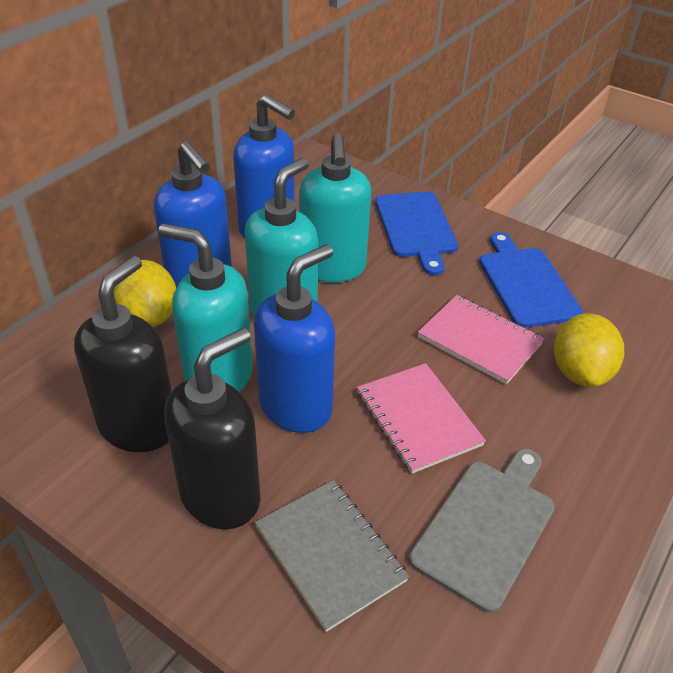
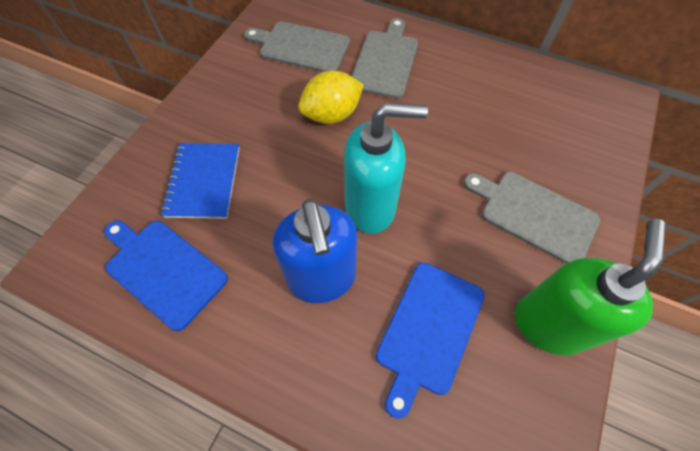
black soap dispenser: [74,256,172,452] [164,328,261,529] = 2 -> none = 0
blue notebook: none = 0 -> [161,143,240,219] = 1
blue soap dispenser: [154,142,232,288] [233,94,295,239] [254,244,335,433] = 3 -> [273,199,357,303] = 1
green soap dispenser: none = 0 -> [515,219,665,356] = 1
grey cutting board: [409,449,555,613] = 1 -> [244,21,350,72] [351,18,418,99] [464,172,600,264] = 3
grey notebook: [255,480,409,632] = 1 -> none = 0
pink notebook: [357,363,486,474] [418,295,545,384] = 2 -> none = 0
turquoise soap dispenser: [159,224,253,392] [245,158,318,318] [299,133,371,283] = 3 -> [344,103,428,234] = 1
yellow lemon: [113,260,176,327] [554,313,624,387] = 2 -> [298,71,364,124] = 1

